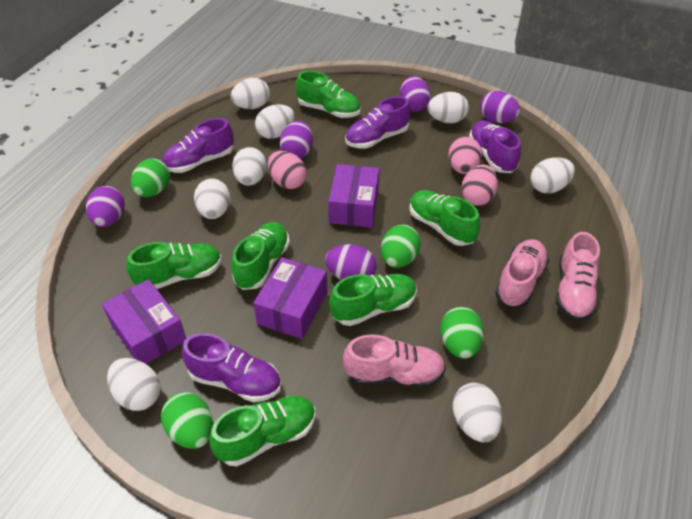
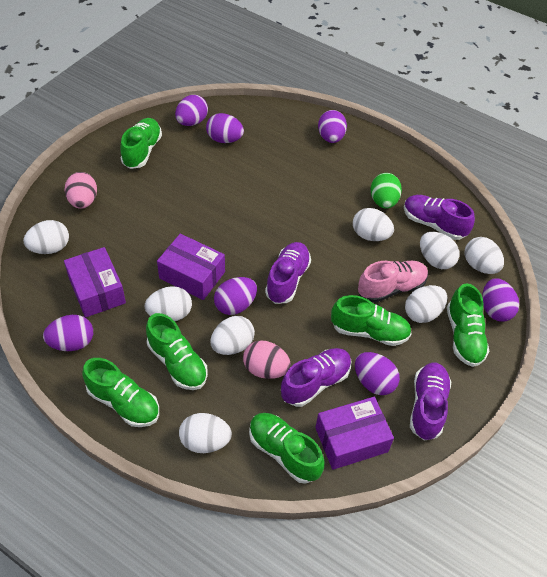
green egg: [131,158,170,197] [161,392,213,449] [381,224,421,268] [440,307,484,359] = 4 -> [371,173,402,208] = 1
pink egg: [268,151,307,189] [448,137,482,174] [461,165,498,206] = 3 -> [65,172,97,209] [243,340,291,379] = 2
pink shoe: [343,335,446,388] [495,239,549,307] [556,232,600,321] = 3 -> [358,261,428,303] = 1
purple egg: [86,186,125,227] [280,121,313,159] [325,244,377,280] [400,76,431,112] [480,91,520,123] = 5 -> [43,315,93,351] [175,95,208,126] [206,113,244,143] [214,277,257,315] [318,110,347,143] [355,352,400,395] [482,278,519,322] = 7

